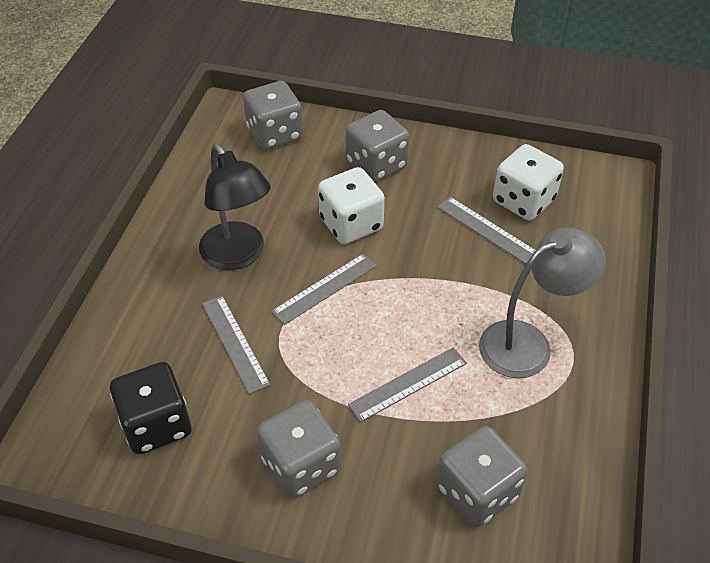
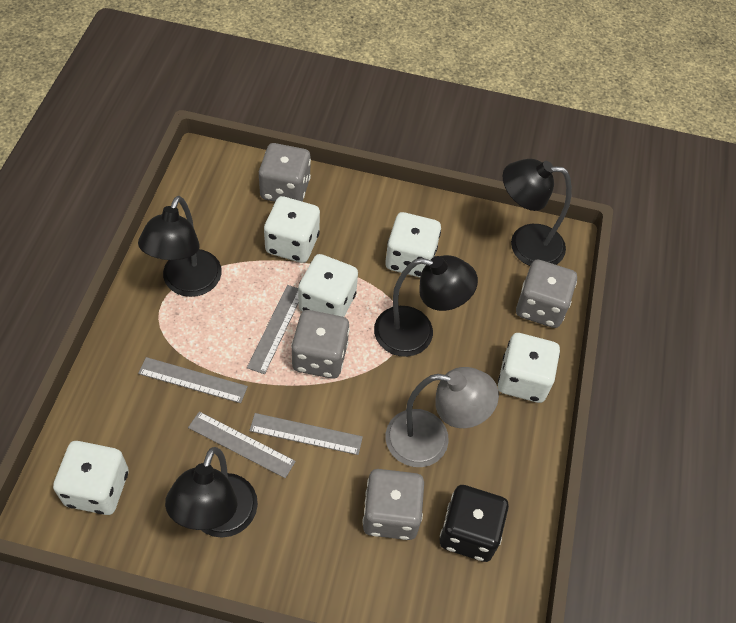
black lamp: [199,143,271,270] = 1 -> [138,196,222,297] [165,447,258,538] [374,255,478,357] [503,159,572,266] = 4
white dice: [318,167,385,244] [493,144,564,221] = 2 -> [53,441,129,515] [264,196,320,263] [298,254,358,317] [385,212,441,277] [498,333,560,403] = 5

